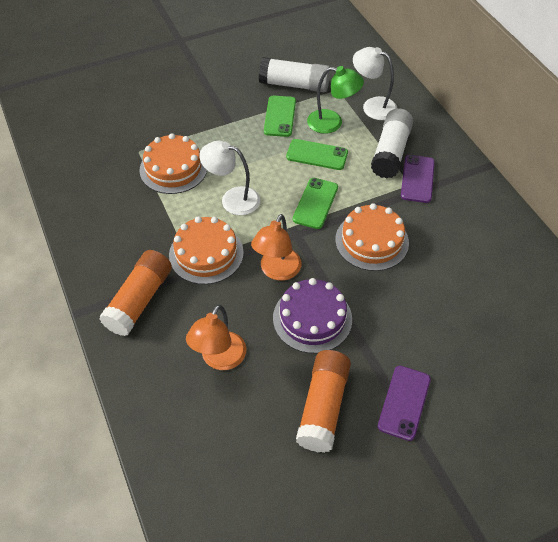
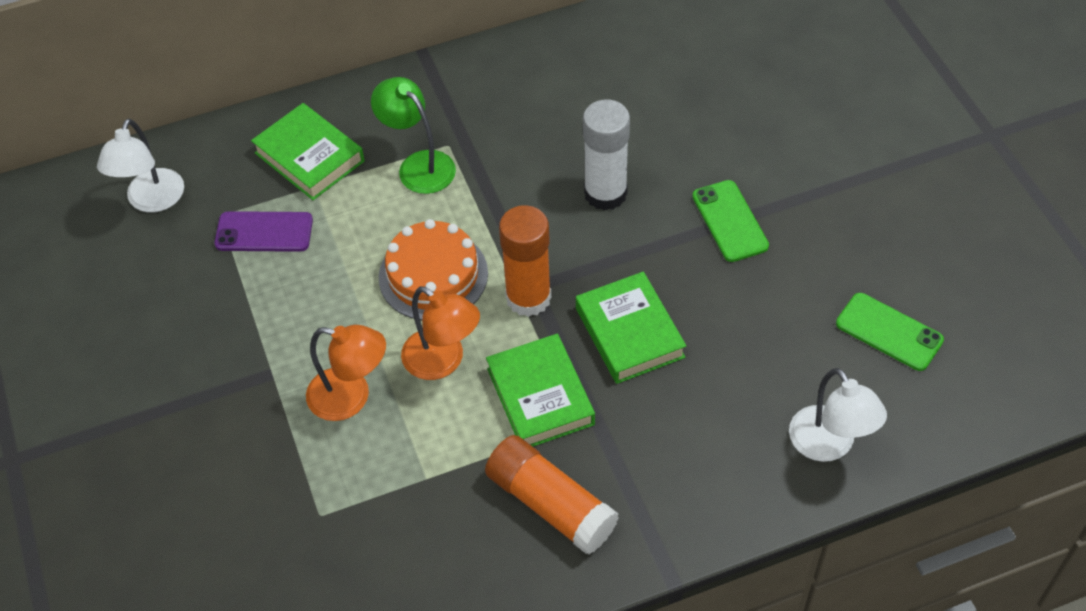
green book: none = 0 -> [251,103,365,200] [486,334,595,446] [576,271,686,384] = 3
green phone: [264,96,296,137] [286,139,348,170] [293,178,338,229] = 3 -> [692,180,769,262] [836,293,944,371] = 2
orange cake: [139,133,207,194] [169,216,244,285] [335,203,409,271] = 3 -> [379,219,488,320] = 1
purple cake: [273,278,352,353] = 1 -> none = 0
purple phone: [378,366,431,441] [401,155,435,203] = 2 -> [214,211,313,252] = 1
white glue stick: [259,57,330,92] [371,108,413,179] = 2 -> [583,99,630,211] = 1

